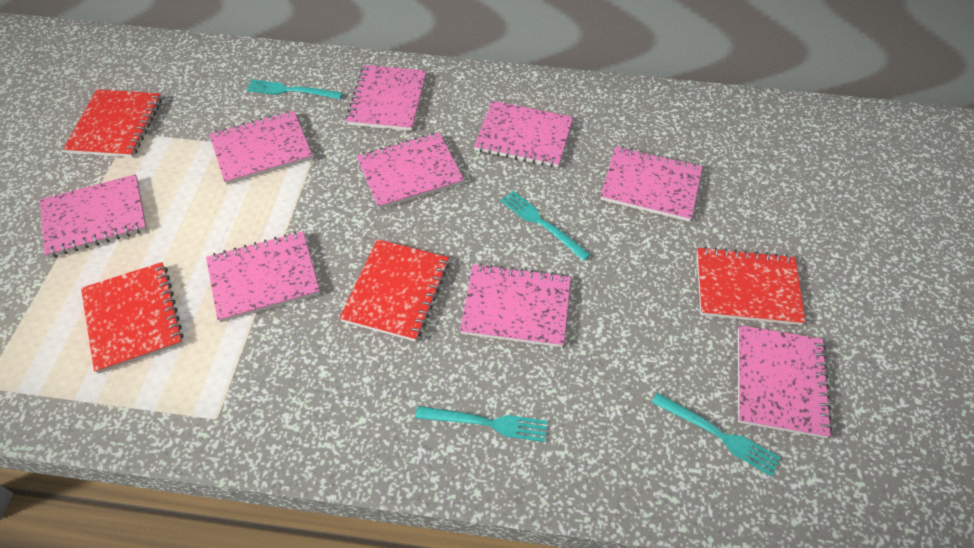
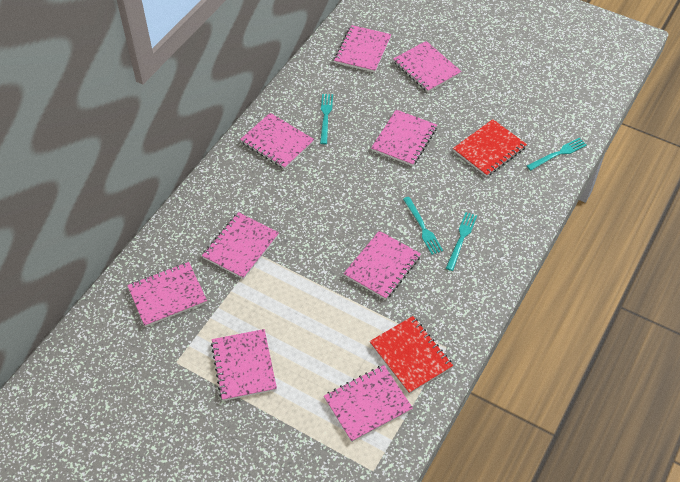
red notebook: [63,89,162,158] [81,262,183,374] [339,239,449,342] [697,247,805,325] = 4 -> [369,316,453,394] [453,119,527,177] = 2

